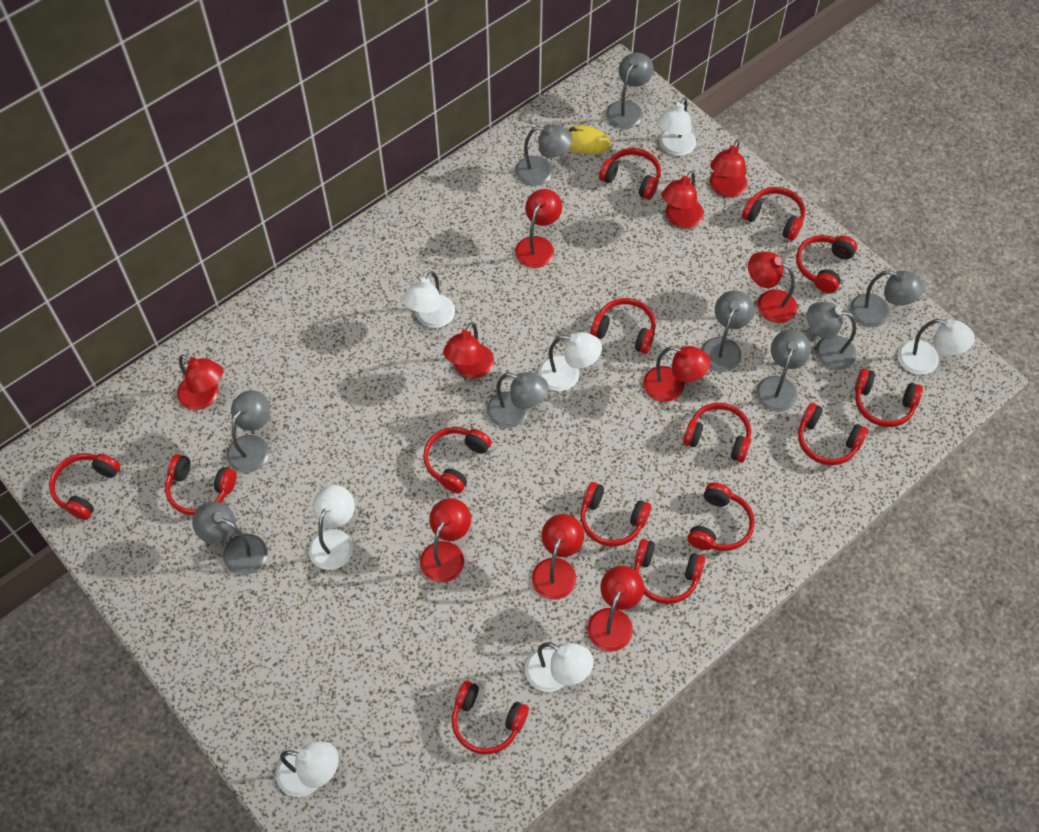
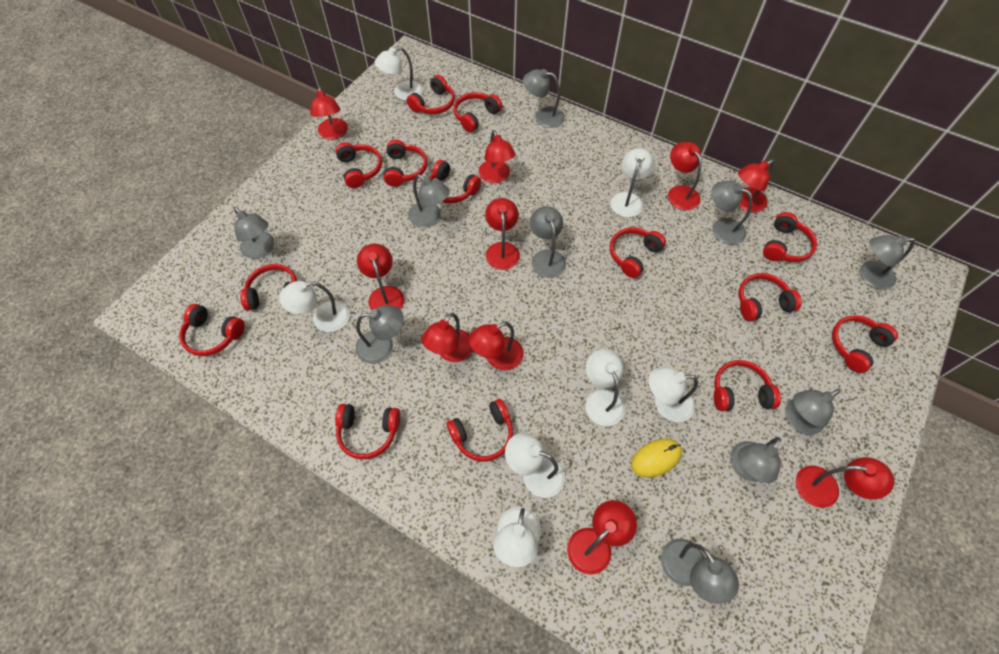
grey lamp: [192,501,268,575] [226,390,270,473] [487,372,548,428] [515,125,573,186] [606,53,654,129] [701,290,754,372] [756,330,811,412] [807,302,856,370] [850,270,924,327] = 9 -> [234,207,274,259] [356,305,404,364] [408,175,450,227] [523,69,565,128] [530,206,566,278] [661,539,739,604] [712,181,752,245] [730,437,781,483] [785,389,840,435] [860,235,915,290] = 10

